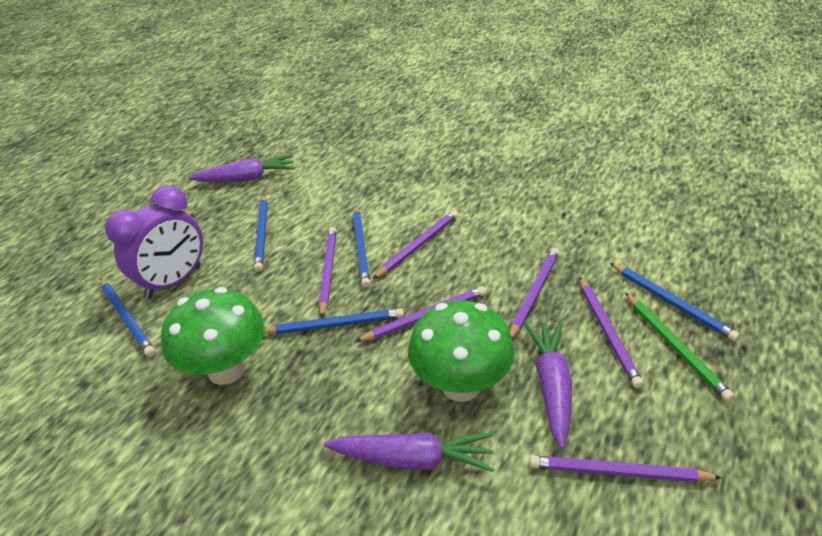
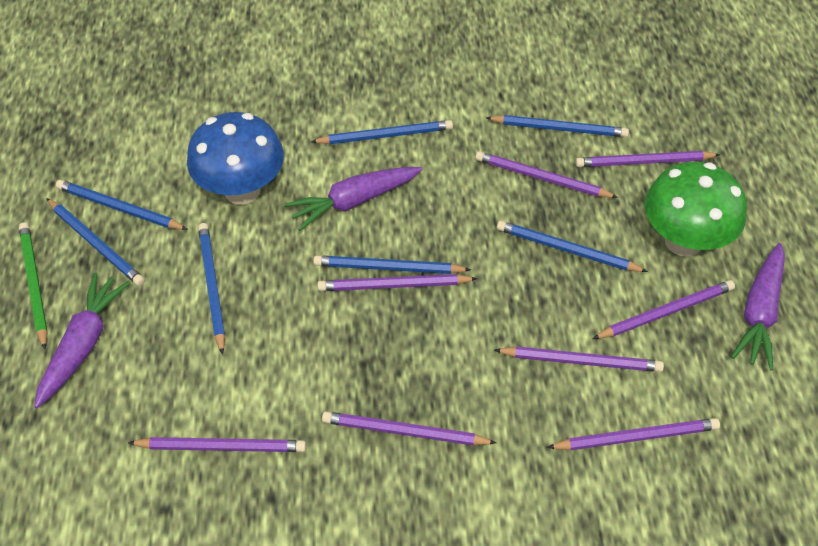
blue mushroom: none = 0 -> [187,112,284,205] = 1
blue pencil: [100,278,155,356] [254,194,268,272] [264,308,404,334] [353,206,370,287] [610,263,740,341] = 5 -> [46,198,145,286] [56,180,188,230] [198,223,225,355] [311,120,453,144] [313,255,471,274] [486,115,629,137] [497,221,648,272] = 7
green mushroom: [161,287,265,385] [408,301,515,402] = 2 -> [645,162,747,256] = 1
purple clock: [105,186,203,299] = 1 -> none = 0
purple pencil: [319,227,337,318] [355,286,486,342] [373,210,458,279] [510,248,559,338] [529,455,722,482] [580,277,643,388] = 6 -> [128,437,306,452] [317,274,478,291] [322,411,496,445] [475,151,618,198] [495,346,664,372] [547,418,720,450] [575,151,720,167] [592,280,735,339] = 8

